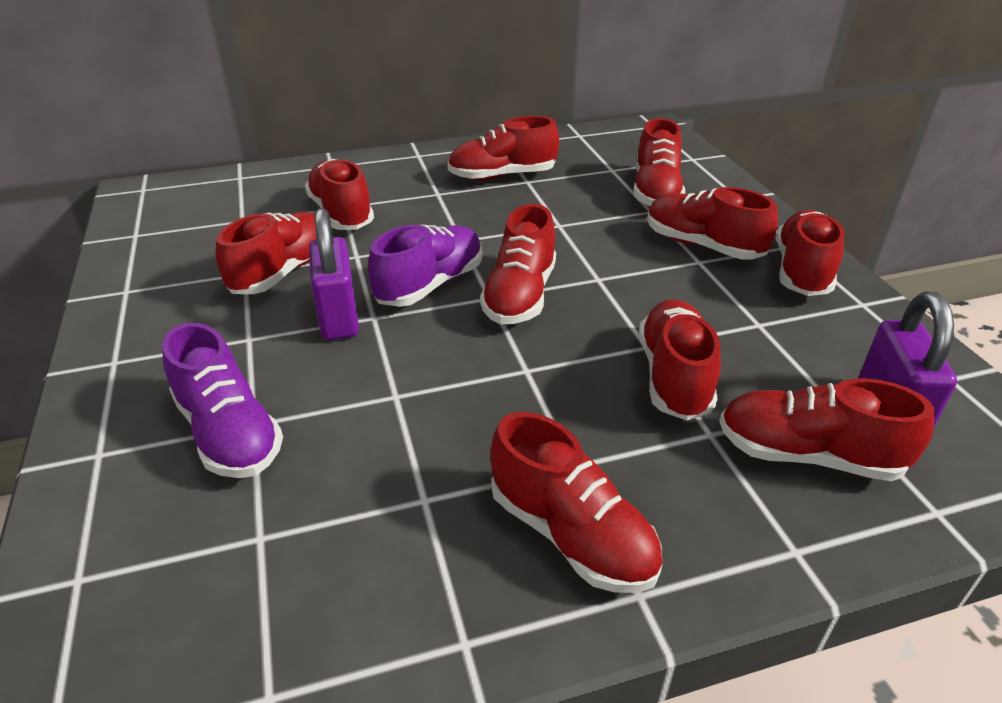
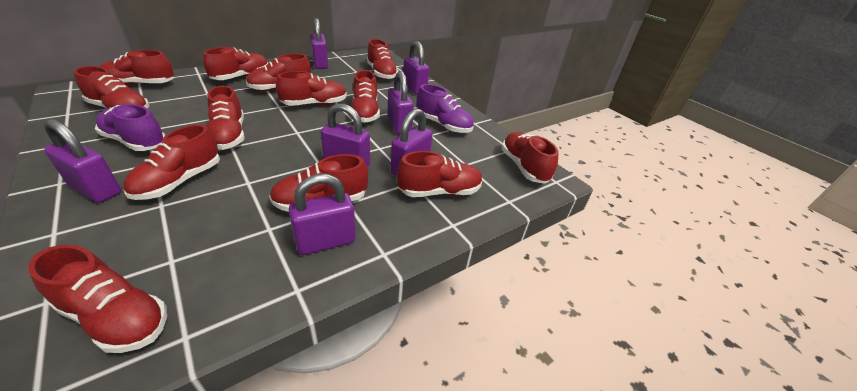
purple padlock: [309,208,359,340] [859,292,957,429] = 2 -> [43,118,121,203] [289,174,356,255] [311,18,328,69] [321,103,370,167] [387,71,414,134] [391,108,433,176] [403,41,429,95] = 7
red shoe: [216,212,317,294] [305,159,374,230] [448,116,559,181] [480,204,556,324] [490,412,662,593] [633,118,685,206] [639,299,721,420] [647,187,778,260] [719,378,934,481] [776,210,845,296] = 10 -> [28,245,167,353] [74,66,149,109] [100,50,174,85] [123,124,220,200] [203,47,268,80] [207,86,245,150] [246,54,311,91] [269,154,368,212] [276,71,347,106] [351,70,380,123] [367,39,398,80] [397,151,482,197] [502,132,559,184] = 13

